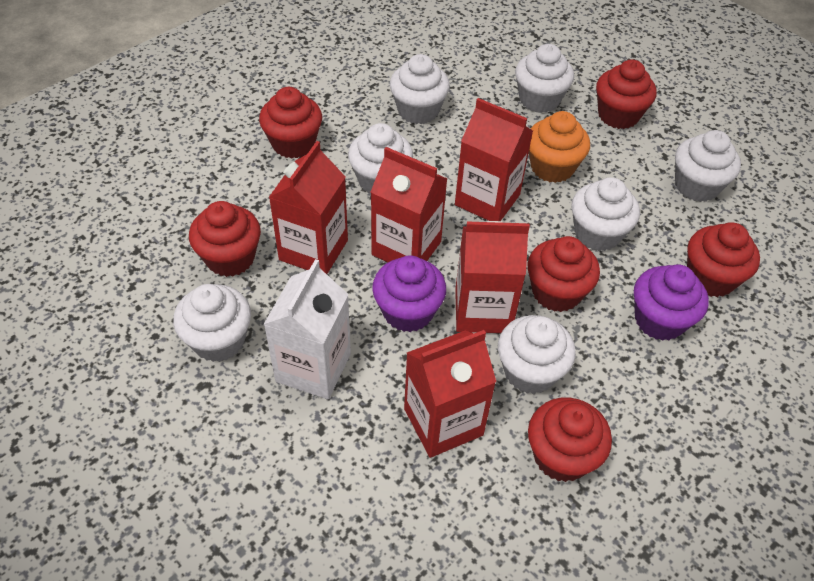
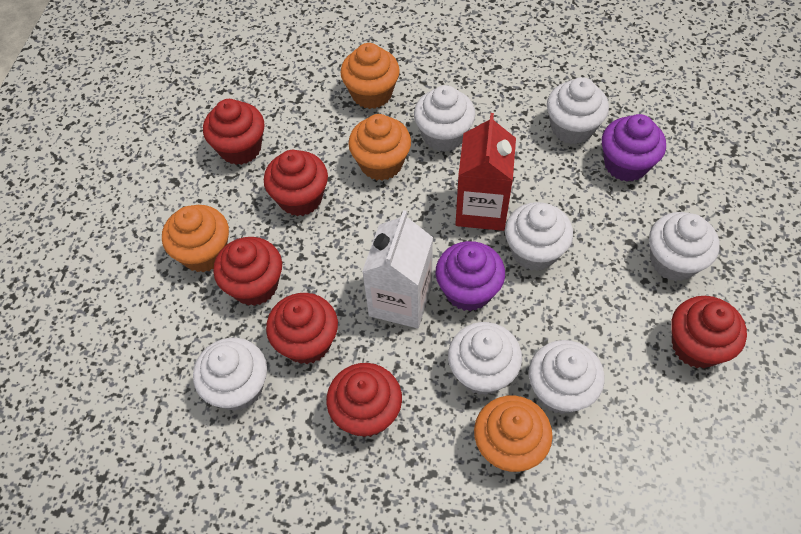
orange cupcake: [529,111,590,183] = 1 -> [162,205,229,272] [340,43,400,109] [348,114,411,181] [474,395,553,472] = 4
red carton: [269,141,348,274] [371,147,447,262] [404,330,496,458] [455,98,533,221] [455,221,530,333] = 5 -> [455,113,516,231] = 1

